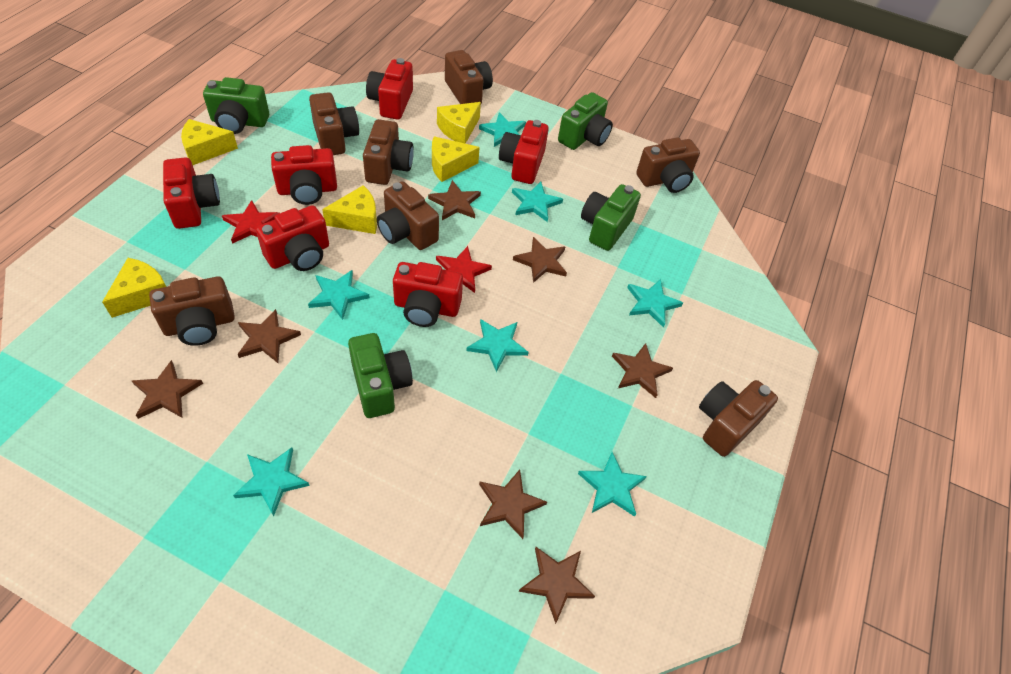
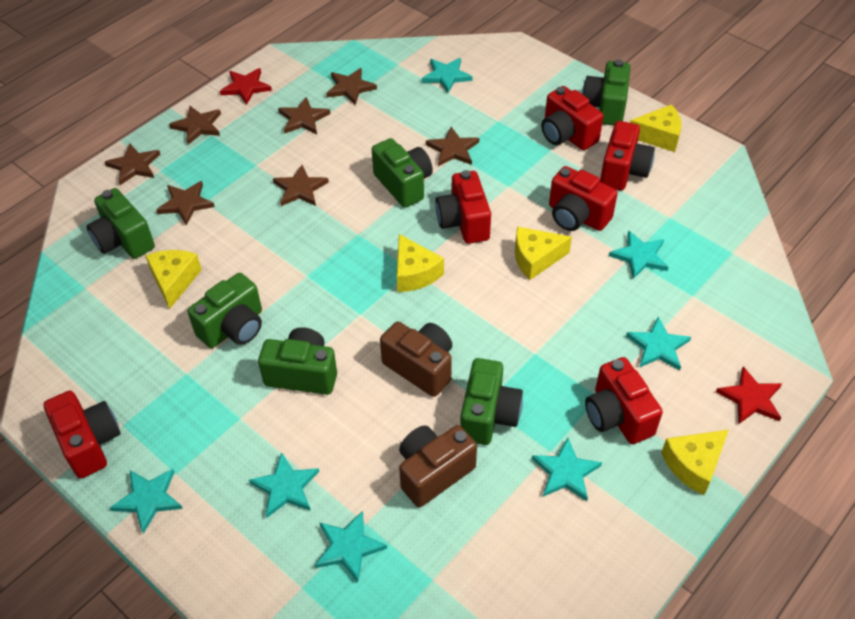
brown camera: [149,276,235,346] [309,92,359,155] [363,119,414,185] [377,181,439,250] [445,50,493,104] [636,137,700,193] [699,380,778,457] = 7 -> [380,322,452,397] [399,425,477,507] = 2
green camera: [203,77,269,134] [348,333,413,418] [558,92,613,150] [581,184,641,251] = 4 -> [86,188,155,259] [188,273,262,348] [258,327,337,395] [372,138,433,208] [460,358,523,445] [582,60,631,126] = 6

